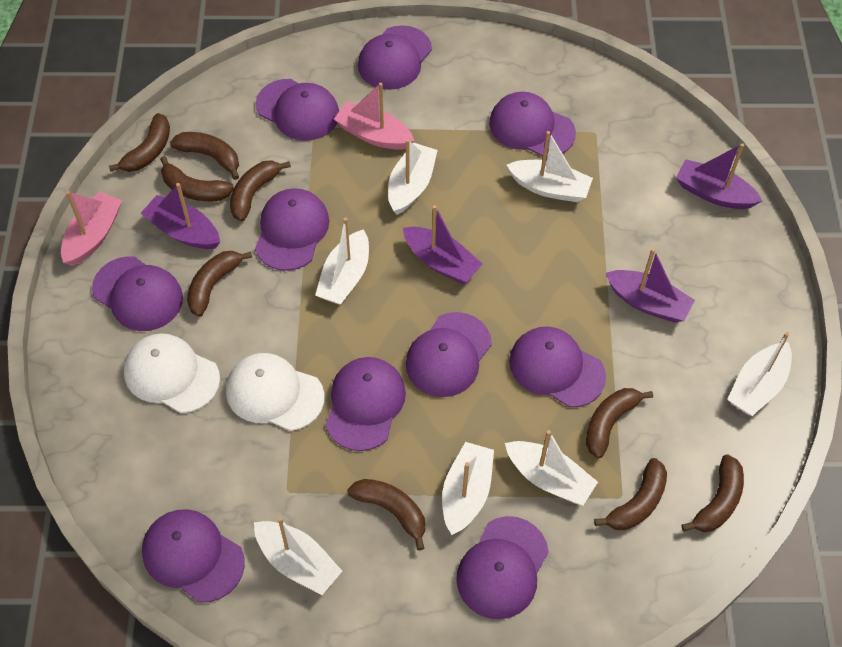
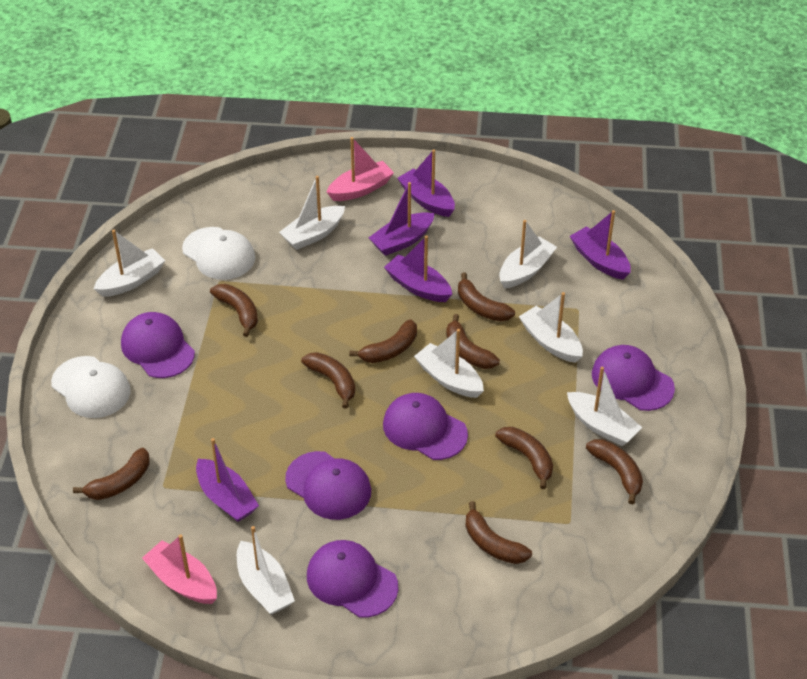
purple boat: [141,183,220,249] [403,205,482,284] [606,248,695,323] [676,143,762,209] = 4 -> [196,438,259,522] [369,182,435,256] [384,235,452,302] [397,149,455,217] [570,210,631,280] = 5
purple cap: [92,256,183,331] [142,509,245,603] [255,188,329,271] [256,79,339,141] [326,357,406,451] [358,25,432,90] [405,312,492,397] [456,516,549,619] [489,92,576,158] [509,327,606,407] = 10 -> [121,312,195,378] [285,451,371,520] [307,540,398,618] [383,393,468,460] [592,345,675,411] = 5

